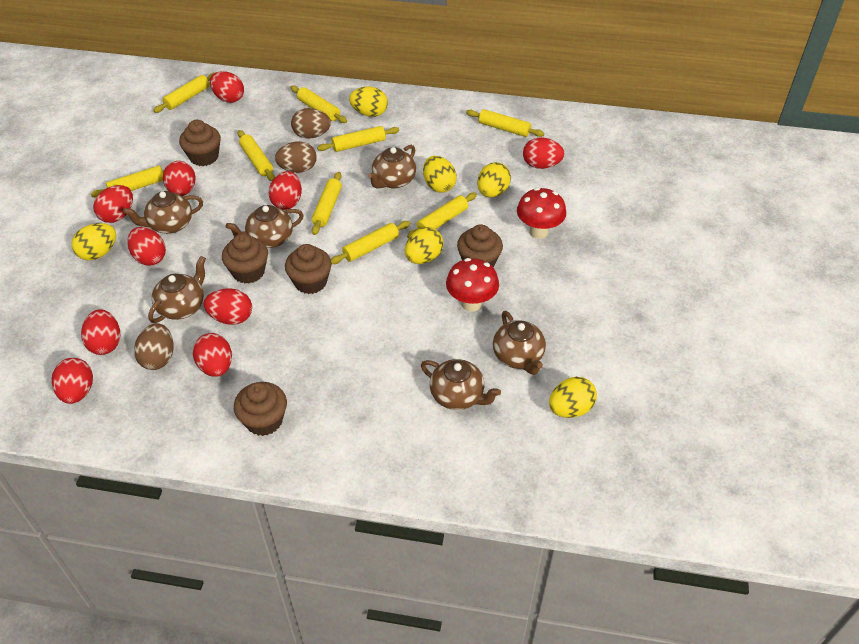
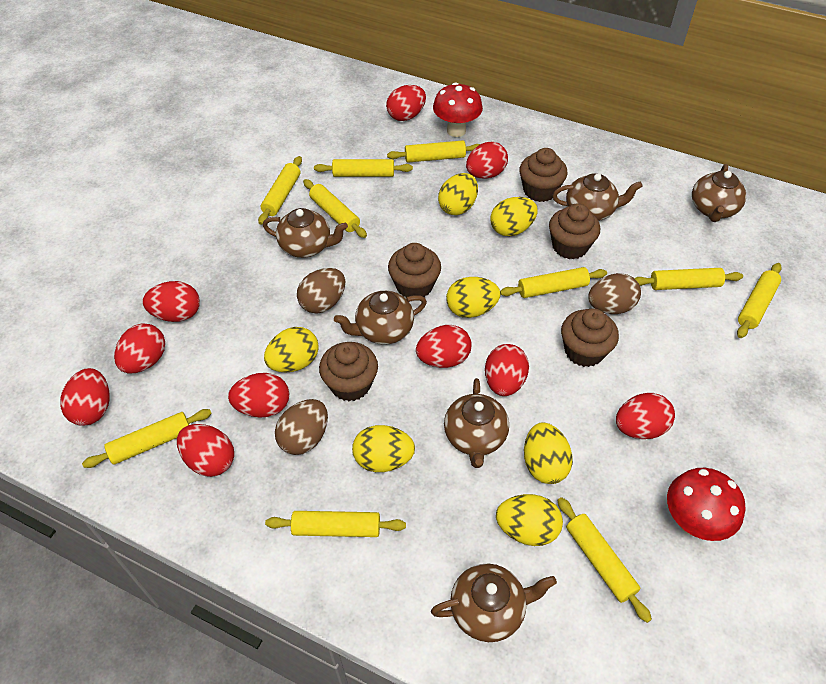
yellow egg: [71,223,116,260] [349,87,388,117] [405,227,444,264] [423,156,457,193] [477,162,511,197] [549,377,597,418] = 6 -> [264,327,319,372] [352,425,415,472] [438,173,478,215] [446,277,500,318] [490,197,538,236] [496,494,563,546] [524,422,573,484] = 7
yellow rolling pin: [91,166,164,198] [153,73,214,113] [238,130,275,181] [290,85,347,123] [312,172,342,235] [317,126,399,152] [331,221,410,264] [407,192,477,239] [466,109,544,137] = 9 -> [82,409,212,468] [258,156,302,225] [265,511,406,537] [303,179,367,238] [314,159,413,177] [387,140,480,163] [500,267,607,298] [558,497,652,623] [634,268,743,290] [737,263,782,338] = 10

